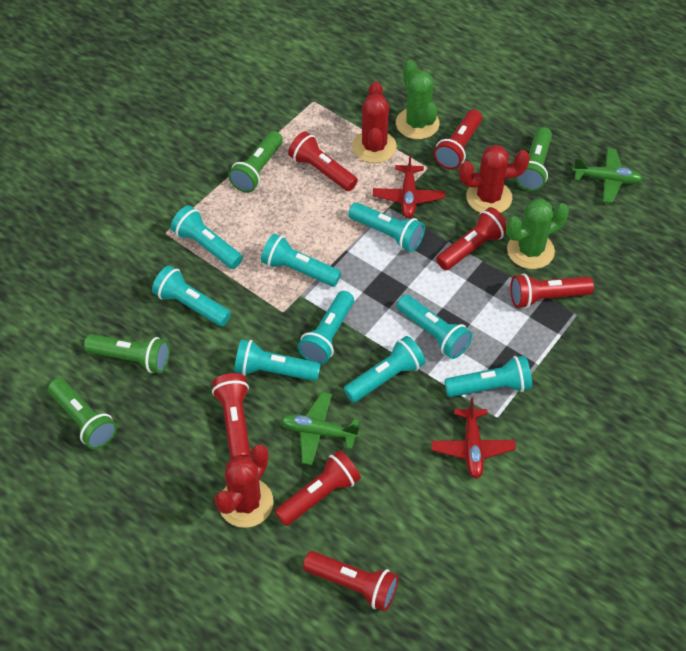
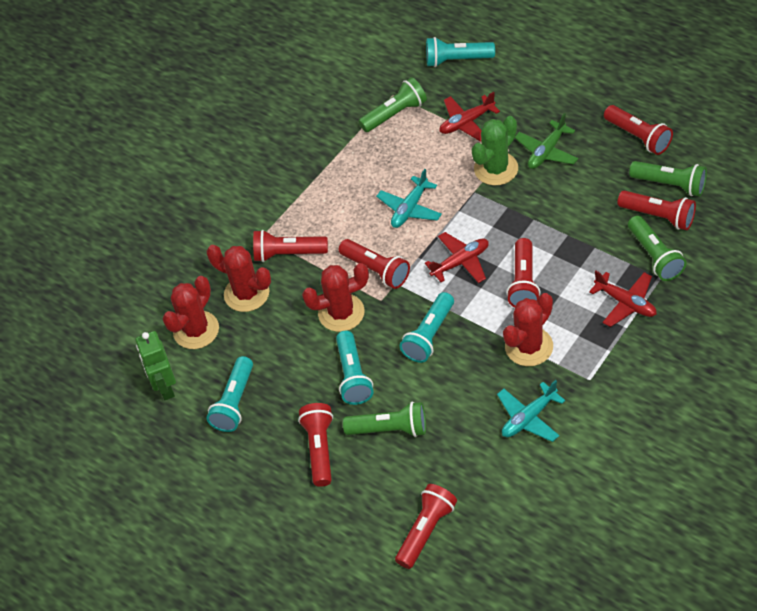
green cactus: [396,60,440,139] [506,199,569,269] = 2 -> [472,116,518,185] = 1
green plane: [281,392,360,465] [573,148,643,203] = 2 -> [515,113,578,169] = 1
green robot: none = 0 -> [135,331,176,400] = 1
red cactus: [214,445,274,528] [352,82,397,163] [459,145,530,213] = 3 -> [163,276,219,349] [207,245,271,312] [302,263,369,332] [503,293,553,366] = 4
red plane: [373,153,445,218] [431,397,516,479] = 2 -> [425,232,489,283] [439,92,500,142] [589,271,657,327] = 3
turquoise flashlight: [152,266,231,326] [171,206,243,269] [234,339,321,381] [261,233,341,287] [298,291,354,364] [344,336,425,402] [348,203,425,252] [397,295,472,359] [444,355,532,397] = 9 -> [206,356,253,432] [336,331,374,405] [400,292,454,363] [426,37,495,67] = 4
turquoise plane: none = 0 -> [376,169,442,228] [497,380,565,442] = 2

